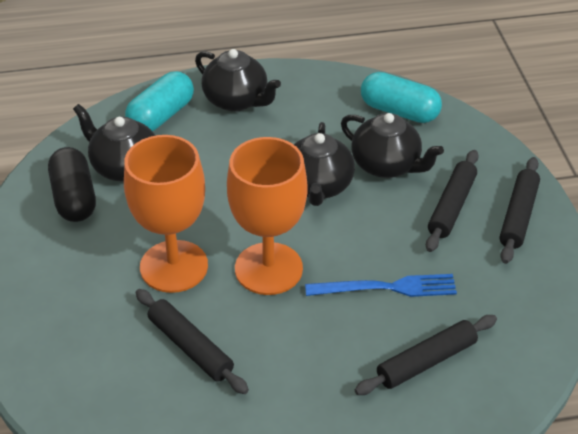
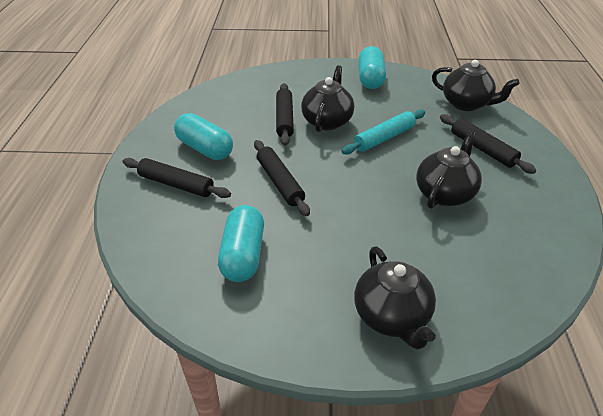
black capsule: [48,147,96,222] = 1 -> none = 0
blue fork: [305,274,457,297] = 1 -> none = 0
orange goblet: [124,135,208,293] [227,137,308,295] = 2 -> none = 0
turquoise capsule: [125,71,194,131] [361,72,442,123] = 2 -> [174,113,233,160] [218,205,264,282] [358,46,386,89] = 3
turquoise rolling pin: none = 0 -> [341,109,425,155] = 1

